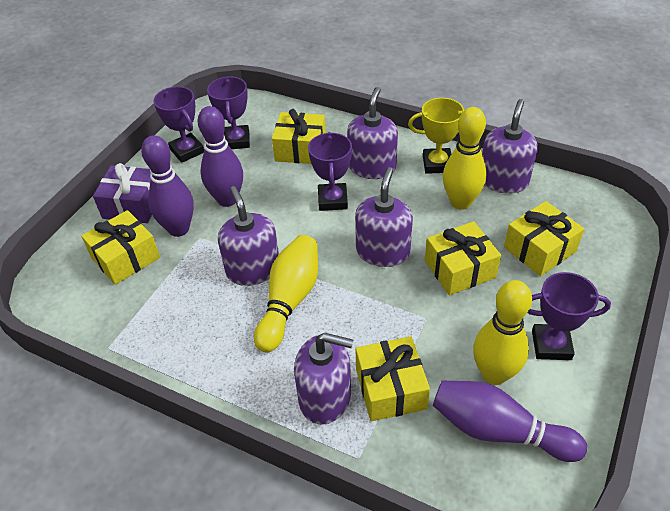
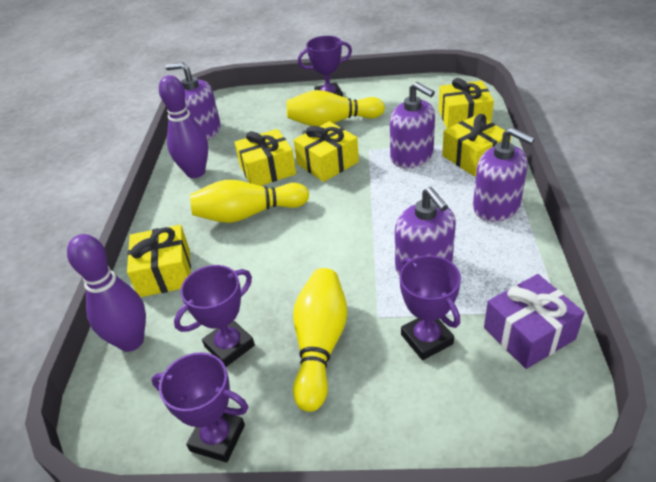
purple bowling pin: [141,135,194,237] [198,106,243,207] [433,380,587,462] = 3 -> [67,234,146,352] [159,75,208,178] = 2
purple soap dispenser: [218,186,279,286] [294,333,353,425] [347,87,398,179] [355,167,413,267] [482,99,537,194] = 5 -> [165,62,221,140] [390,82,435,168] [395,187,456,274] [473,127,535,222] = 4
yellow trophy: [408,98,464,174] = 1 -> none = 0

